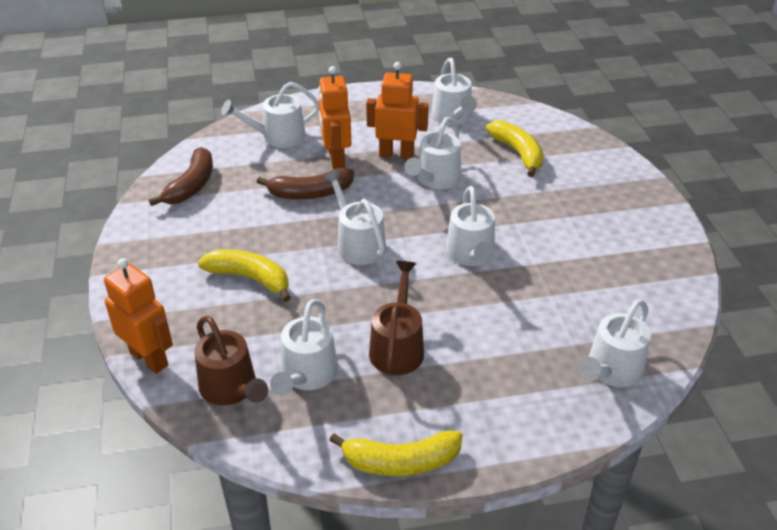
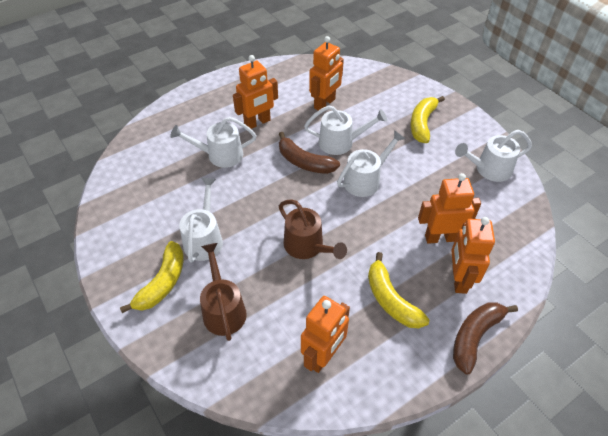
orange robot: [104,258,173,374] [318,66,351,169] [366,62,429,159] = 3 -> [233,55,278,129] [301,296,350,373] [309,36,344,111] [418,173,481,244] [451,217,495,294] = 5
white watering can: [221,82,319,148] [270,299,338,396] [323,170,386,265] [404,117,461,189] [431,58,477,125] [446,186,495,266] [578,299,651,387] = 7 -> [170,117,256,168] [179,178,223,263] [304,105,387,155] [337,130,405,197] [455,130,532,182] = 5

